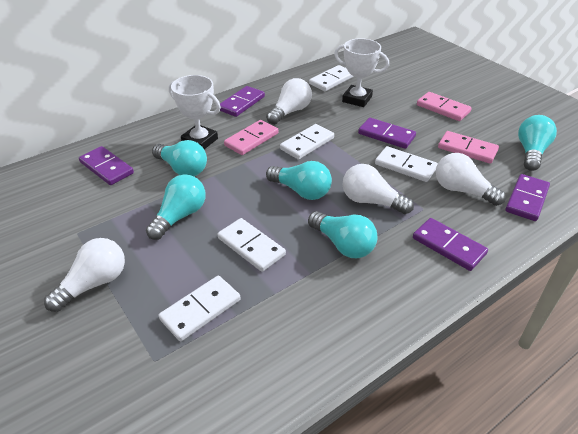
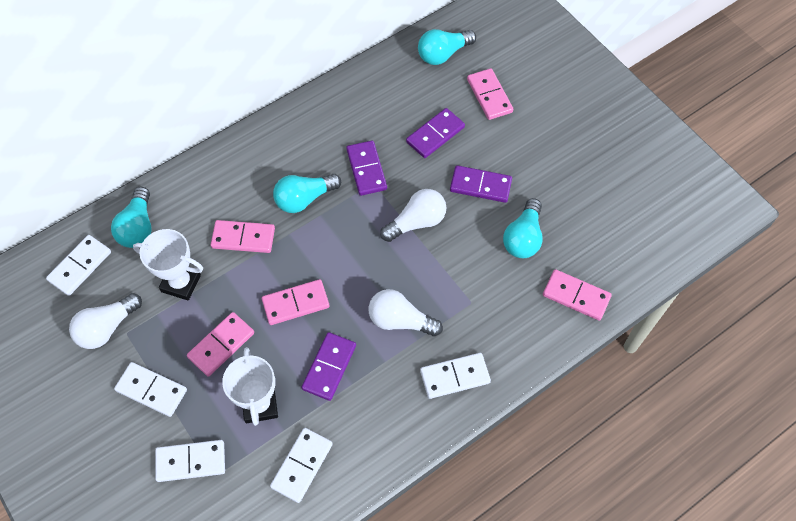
pink domino: [224,120,279,155] [417,92,472,121] [438,131,499,164] = 3 -> [187,312,254,377] [210,220,275,253] [262,279,329,325] [467,68,513,120] [543,269,612,321] = 5
purple domino: [79,146,134,185] [220,86,265,117] [358,118,416,149] [413,218,488,271] [505,174,550,221] = 5 -> [301,332,356,401] [346,140,387,196] [406,108,465,158] [450,165,512,203] = 4
turquoise light bulb: [146,174,205,240] [152,140,207,176] [266,161,332,200] [308,211,377,258] [518,115,557,171] = 5 -> [111,187,152,248] [273,174,341,213] [418,29,476,65] [503,198,543,258] = 4
white light bulb: [44,238,125,312] [266,78,312,125] [343,164,414,214] [436,153,506,206] = 4 -> [69,293,142,349] [368,289,443,336] [380,189,446,242] = 3

